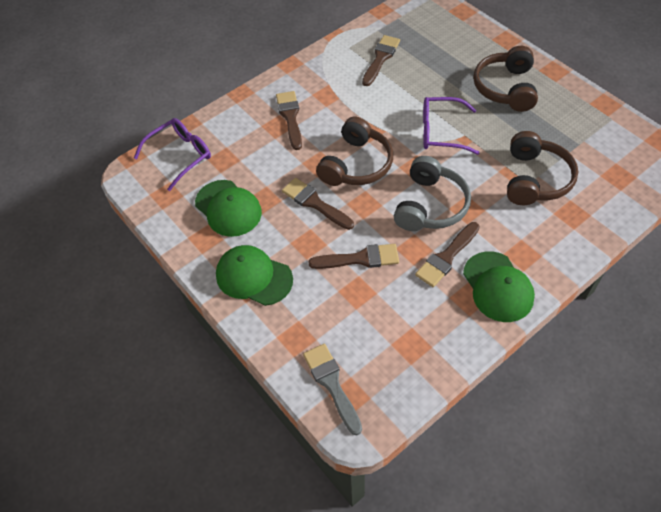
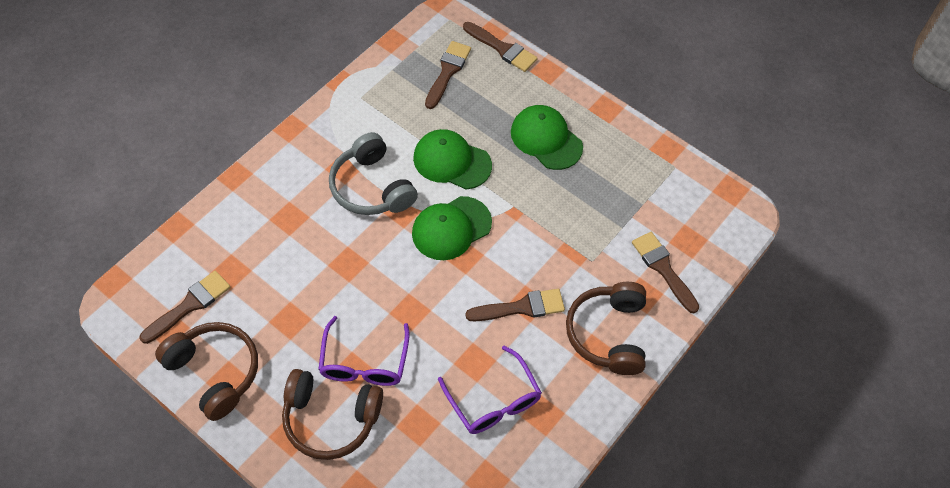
grey brush: [303,344,362,435] = 1 -> none = 0

